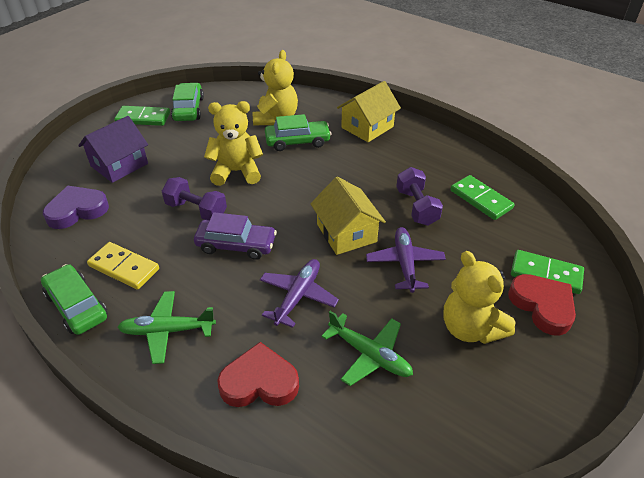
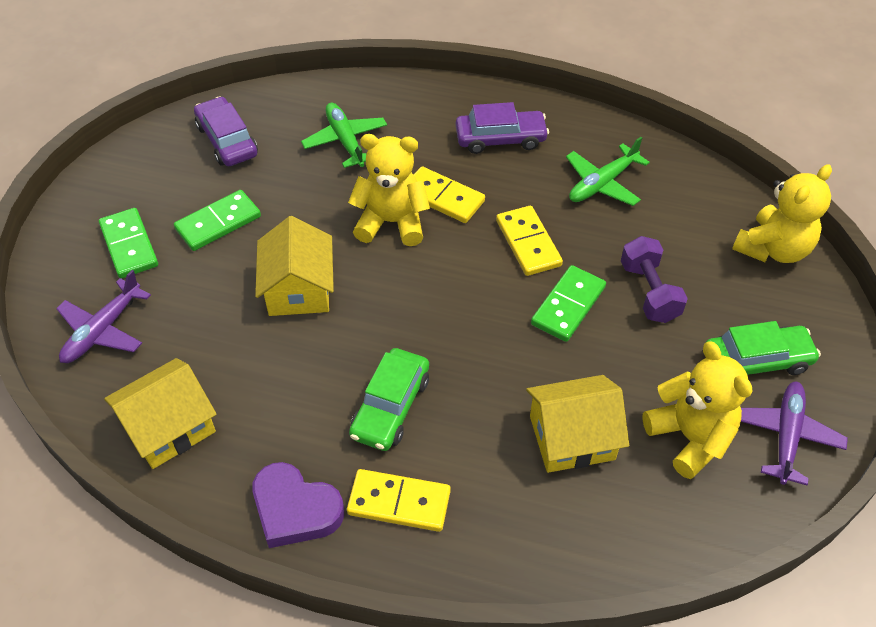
green car: [41,264,108,335] [171,83,204,121] [265,114,332,151] = 3 -> [349,348,429,451] [706,321,821,375] = 2
purple car: [194,212,277,260] = 1 -> [194,96,258,166] [456,102,549,154] = 2
purple dumbbell: [162,177,227,220] [396,167,443,226] = 2 -> [621,236,688,323] = 1
purple house: [78,116,148,183] = 1 -> none = 0
red heart: [217,342,299,407] [508,274,576,336] = 2 -> none = 0
yellow domino: [87,242,159,290] = 1 -> [347,469,451,532] [414,167,485,223] [496,206,563,276] = 3
yellow house: [311,177,386,255] [337,81,401,142] = 2 -> [104,358,217,469] [255,216,334,316] [526,375,629,473] = 3

